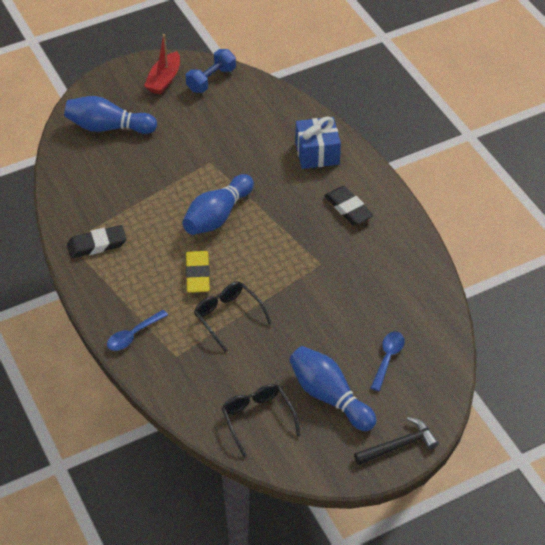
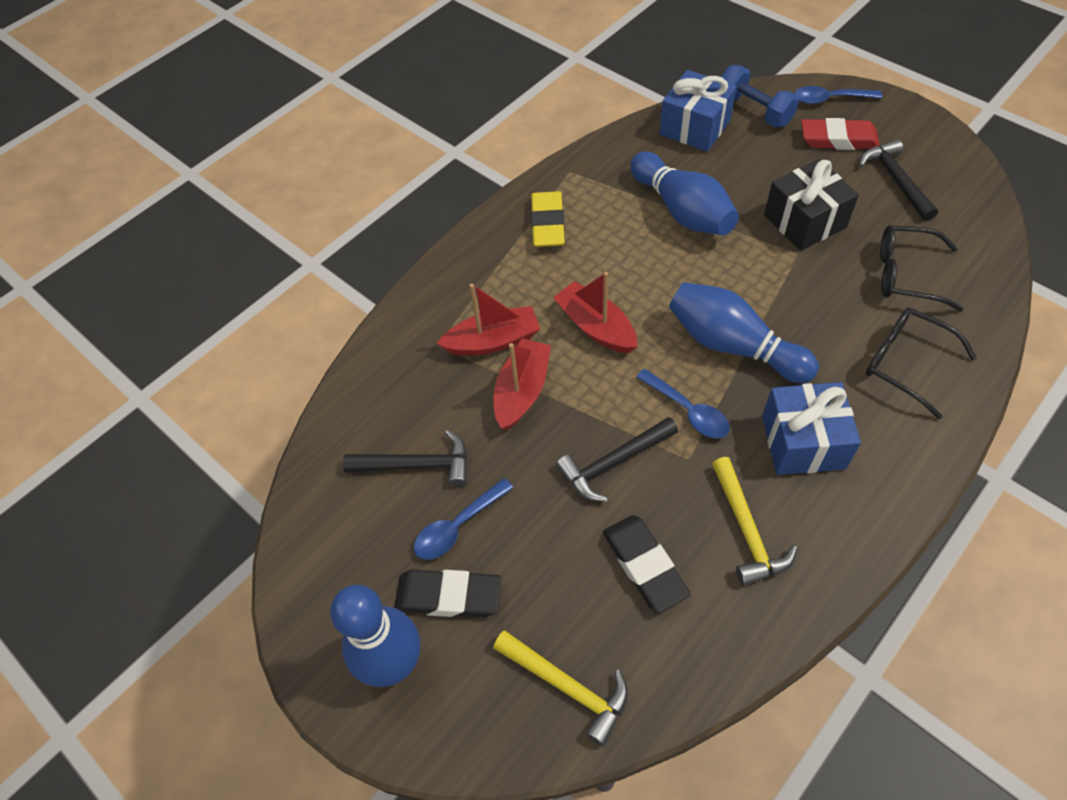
black gift: none = 0 -> [764,159,859,251] = 1
black hammer: [354,417,439,465] = 1 -> [343,430,467,487] [556,417,678,502] [859,139,938,221] = 3
blue gift: [295,116,341,169] = 1 -> [660,70,736,152] [762,382,861,475] = 2
blue spoon: [107,310,168,351] [371,331,405,391] = 2 -> [414,478,513,560] [636,369,730,438] [794,86,882,104] = 3
red boat: [144,34,180,95] = 1 -> [436,283,540,356] [494,338,551,430] [553,272,637,353] = 3
red eraser: none = 0 -> [801,118,880,150] = 1
yellow hammer: none = 0 -> [493,630,628,747] [712,457,797,586] = 2

